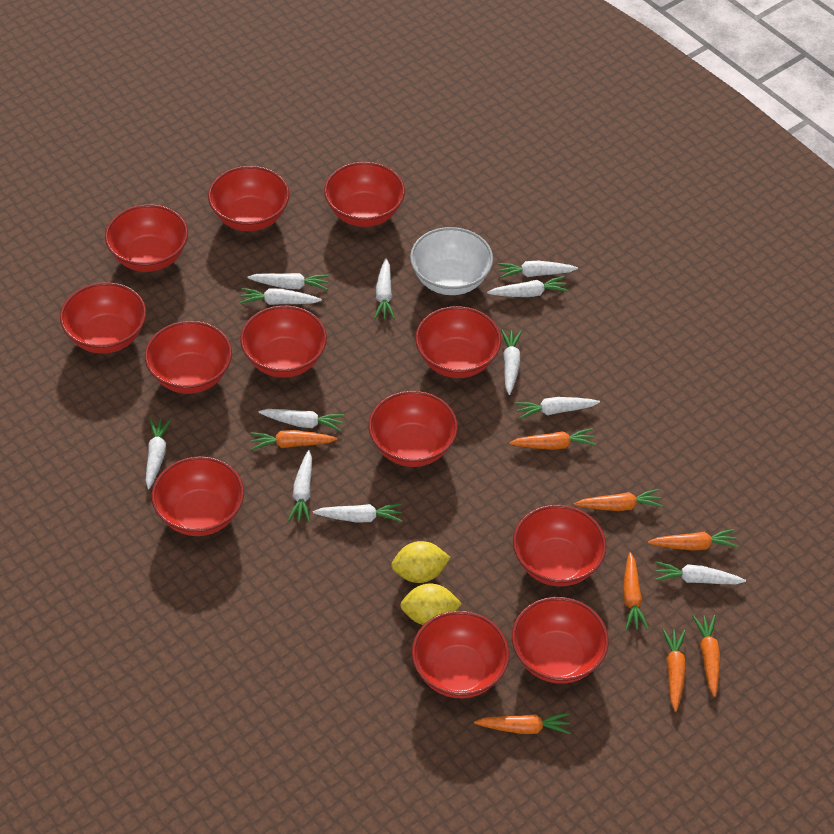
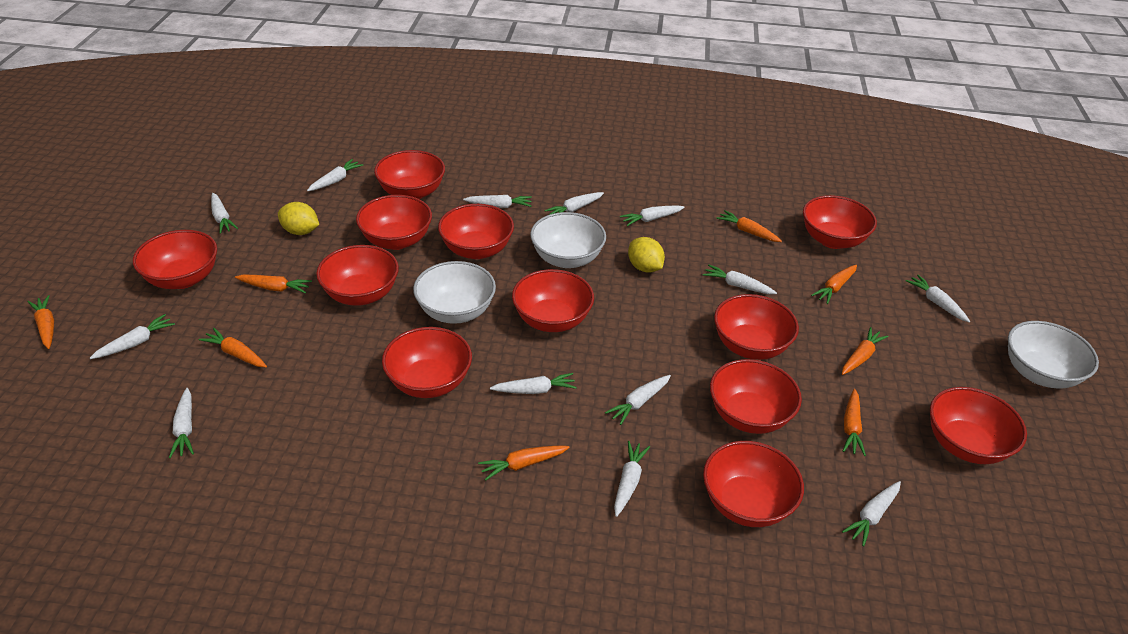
white bowl: [410,227,493,295] = 1 -> [413,261,496,324] [530,212,606,268] [1008,321,1099,389] = 3
white carrot: [145,418,171,489] [240,288,322,305] [248,273,329,290] [258,409,344,431] [288,450,312,523] [313,503,402,523] [374,258,395,319] [487,276,568,297] [497,261,578,278] [501,330,522,395] [515,397,600,419] [655,562,746,584] = 12 -> [90,314,175,359] [169,388,194,458] [211,193,238,234] [307,159,363,191] [463,195,532,208] [490,373,577,394] [544,192,604,215] [605,375,671,425] [614,441,650,517] [620,205,685,226] [703,265,777,294] [842,481,901,546] [906,275,970,322] = 13

